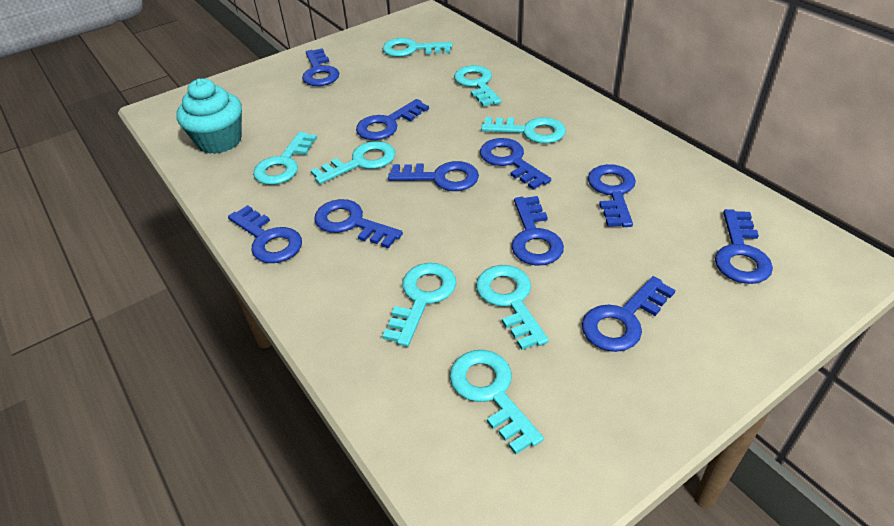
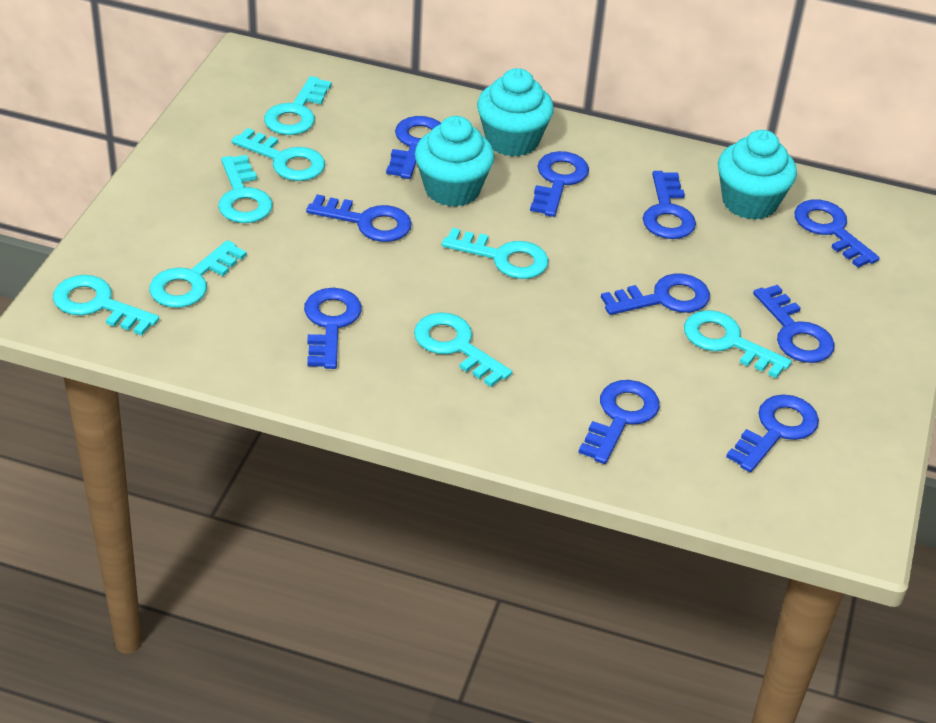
turquoise cupcake: [176,79,242,154] = 1 -> [415,116,494,207] [477,68,554,156] [718,130,797,220] = 3

